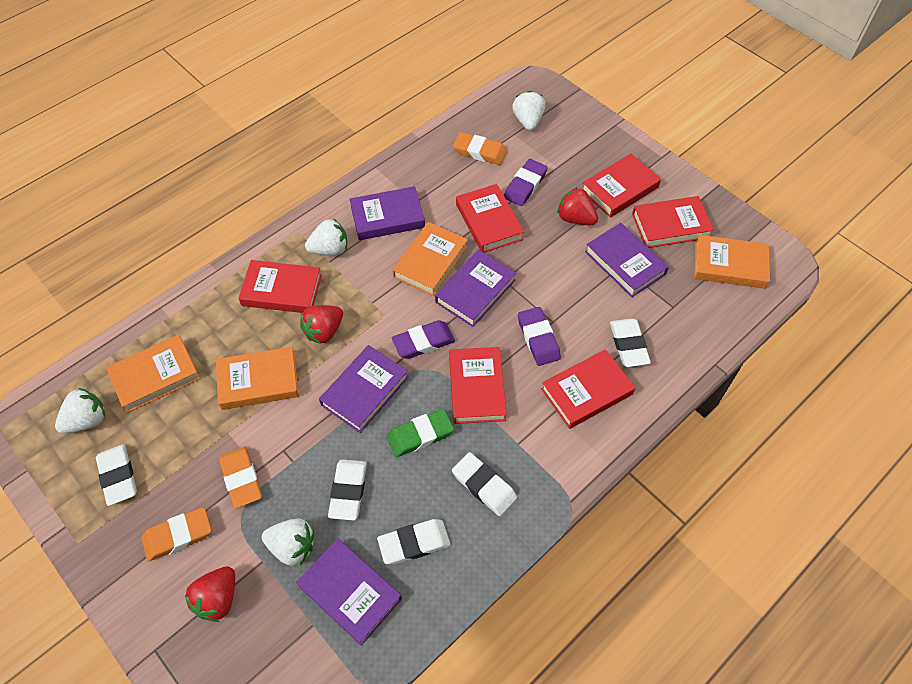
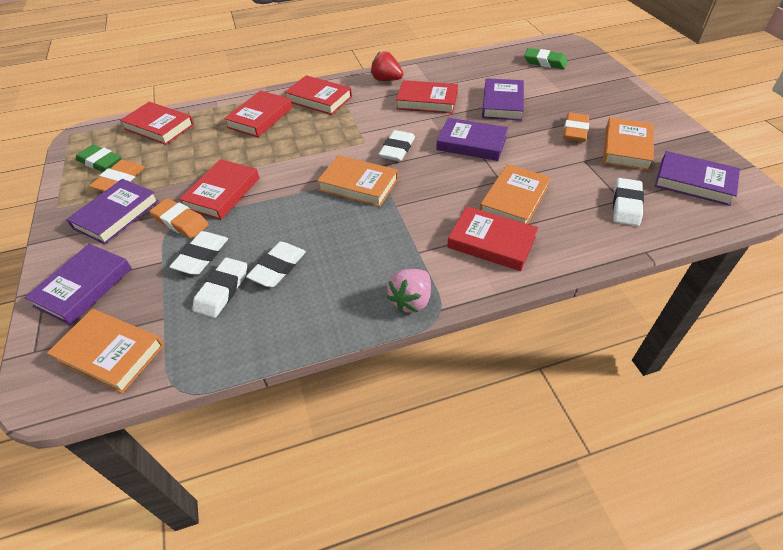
green eraser: [387,409,454,457] = 1 -> [76,144,121,172] [524,48,568,69] = 2
pink strawberry: none = 0 -> [387,269,431,313] = 1
purple eraser: [392,320,455,359] [504,159,548,206] [518,307,561,366] = 3 -> none = 0
red strawberry: [185,566,235,622] [300,305,343,344] [557,187,598,225] = 3 -> [371,51,403,81] = 1
white strawberry: [55,388,105,434] [262,518,314,566] [305,218,347,256] [512,91,545,131] = 4 -> none = 0

